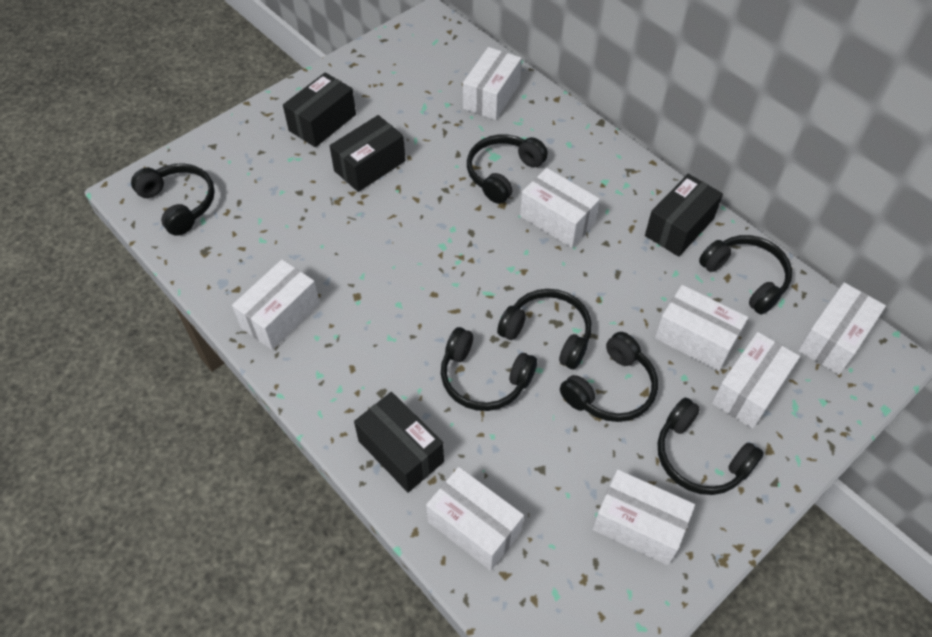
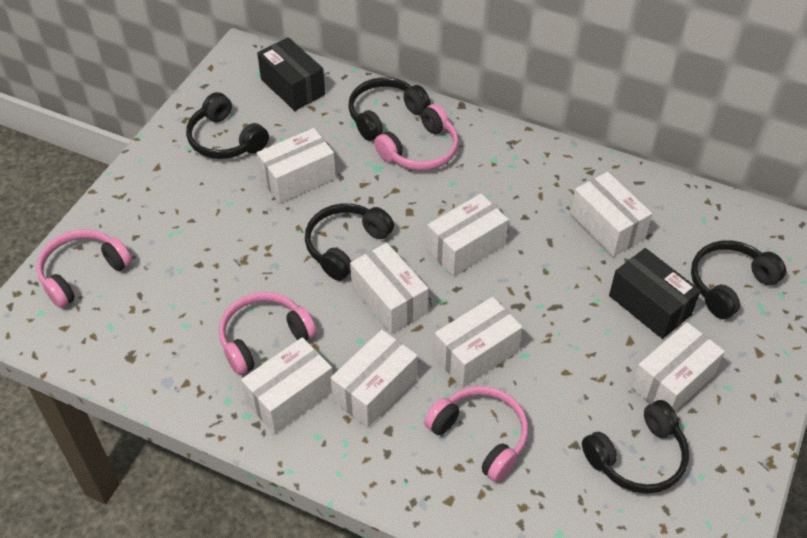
black box: [283,72,356,147] [330,115,406,192] [354,392,444,493] [645,174,723,257] = 4 -> [257,37,325,111] [609,248,701,339] = 2
black headphones: [131,164,215,236] [441,327,537,411] [467,135,548,204] [497,289,592,369] [560,332,658,422] [658,398,764,495] [699,235,792,315] = 7 -> [186,92,269,159] [305,203,394,281] [348,77,430,141] [582,400,689,494] [691,240,786,319] = 5
pink headphones: none = 0 -> [36,229,132,308] [219,292,317,375] [374,104,459,171] [424,386,528,482] = 4

